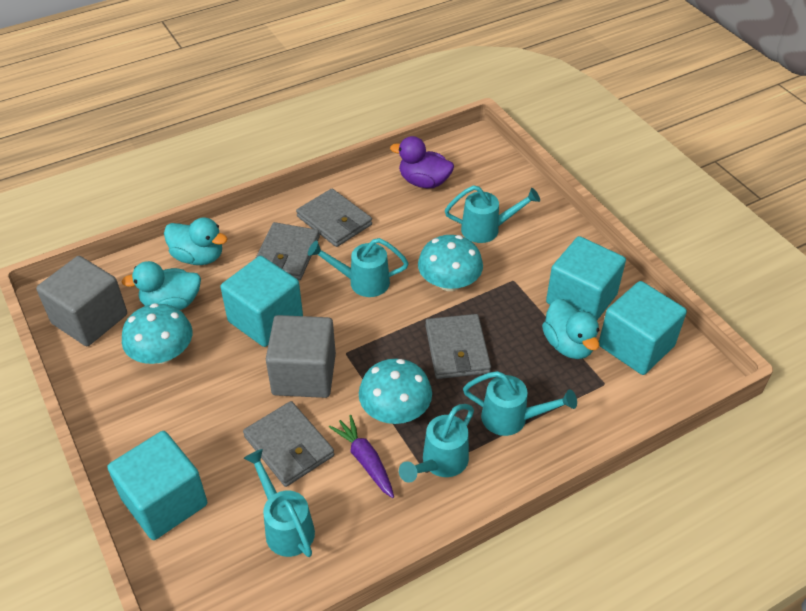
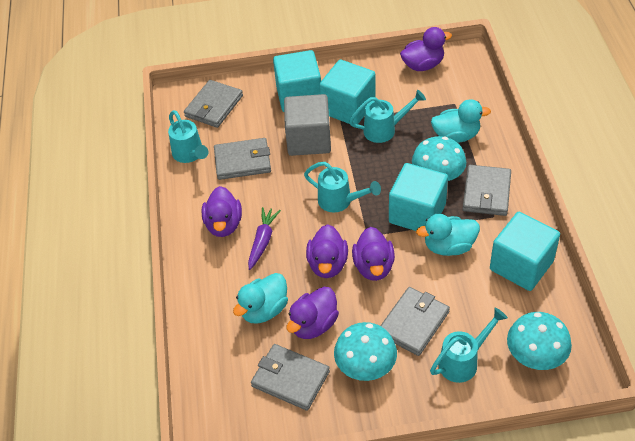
grey cube: [36,256,127,346] [266,315,336,398] = 2 -> [284,94,331,156] = 1
grey wallet: [243,401,334,487] [256,222,320,280] [296,189,372,247] [425,314,491,379] = 4 -> [184,80,243,128] [214,138,271,180] [251,344,330,411] [380,287,450,356] [463,165,511,216] = 5
purple duck: [390,136,454,188] = 1 -> [202,186,242,237] [287,287,339,339] [306,224,348,278] [352,227,395,281] [400,27,452,71] = 5
turquoise watering can: [244,449,315,557] [308,238,409,297] [399,404,474,483] [445,185,540,243] [463,371,577,436] = 5 -> [168,110,208,163] [304,162,381,212] [349,90,426,143] [430,308,508,383] = 4

